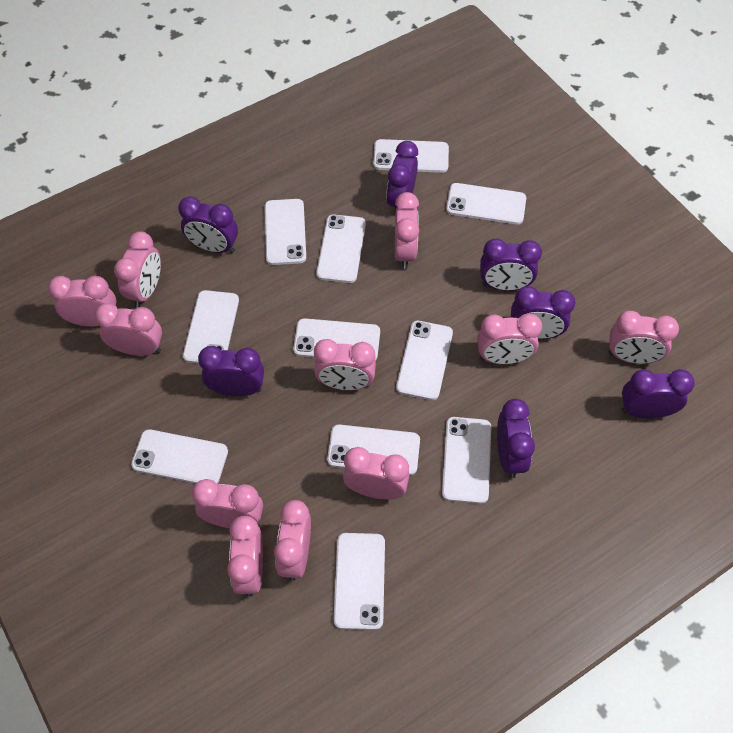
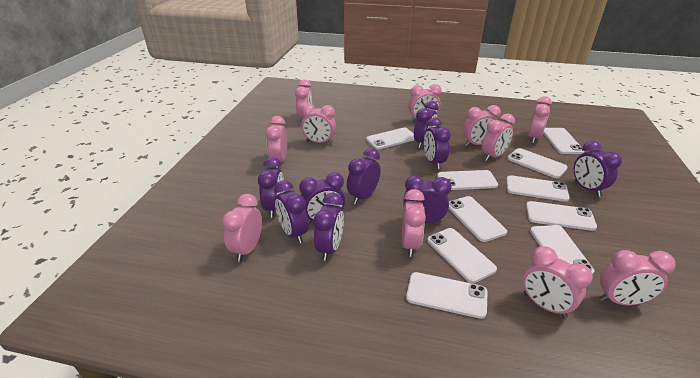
purple clock: [178,196,238,253] [198,346,264,396] [386,141,418,215] [480,239,542,291] [497,399,535,478] [511,286,575,339] [621,369,695,419] = 7 -> [258,157,284,218] [274,180,309,243] [299,172,345,224] [314,193,344,261] [347,148,381,204] [403,175,452,224] [414,101,439,148] [424,117,451,170] [574,141,622,197] = 9
white phone: [131,429,228,484] [183,290,239,364] [265,199,306,265] [293,318,380,361] [316,214,366,283] [327,425,420,475] [334,533,385,630] [373,139,449,173] [396,321,453,400] [442,417,491,504] [446,183,526,225] = 11 -> [366,128,415,149] [406,272,487,319] [427,228,497,283] [437,170,498,190] [449,196,507,242] [506,175,570,202] [508,148,568,178] [526,201,597,231] [530,225,595,275] [543,128,584,154] = 10

